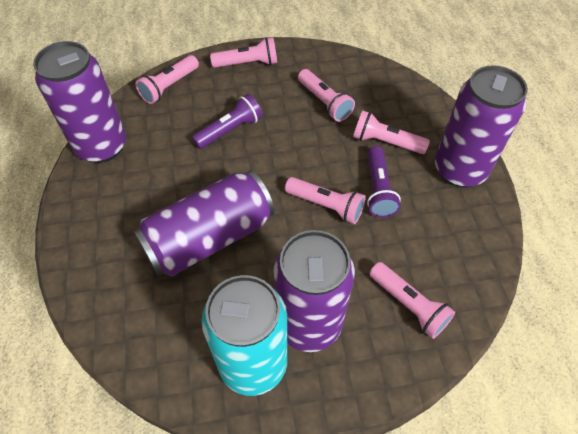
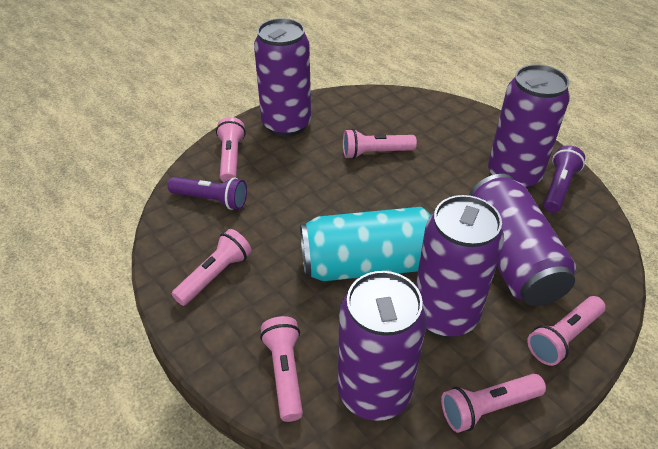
purple can: [33,41,126,163] [134,170,274,276] [274,230,355,352] [435,65,528,188] = 4 -> [254,18,311,137] [338,271,427,421] [416,195,504,337] [469,174,576,306] [488,64,570,189] = 5

